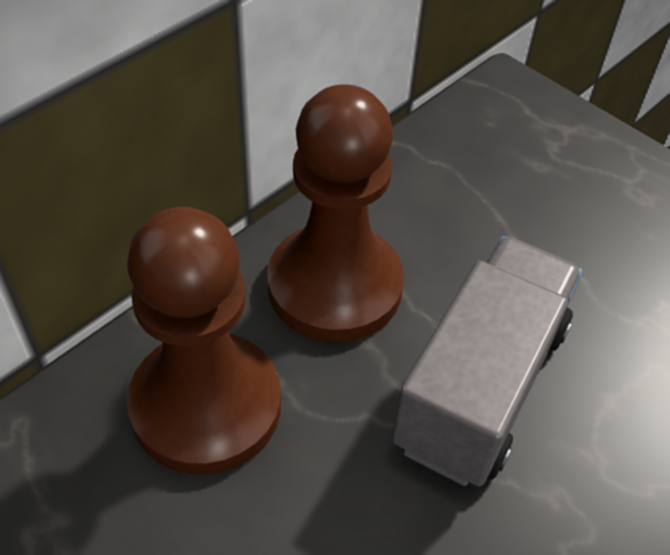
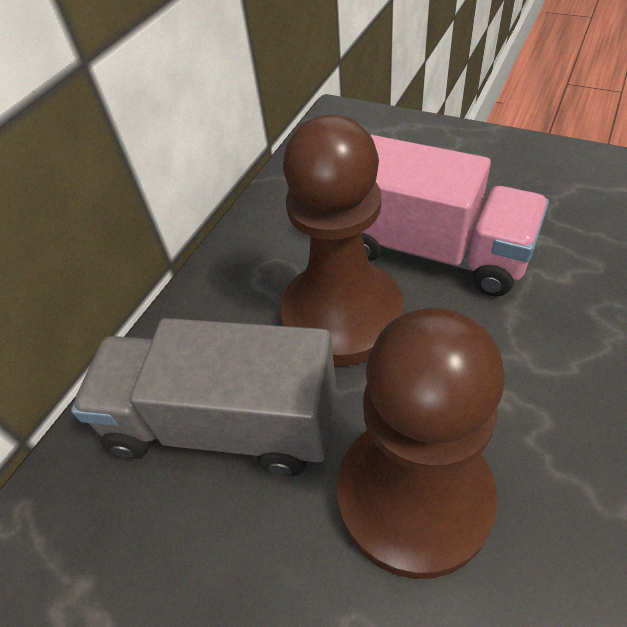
pink truck: none = 0 -> [362,134,549,296] = 1

